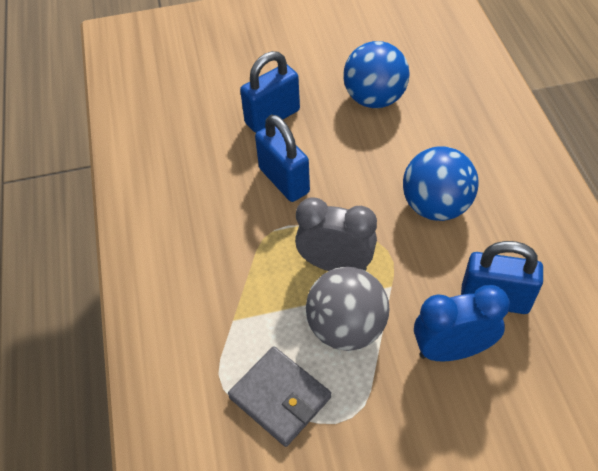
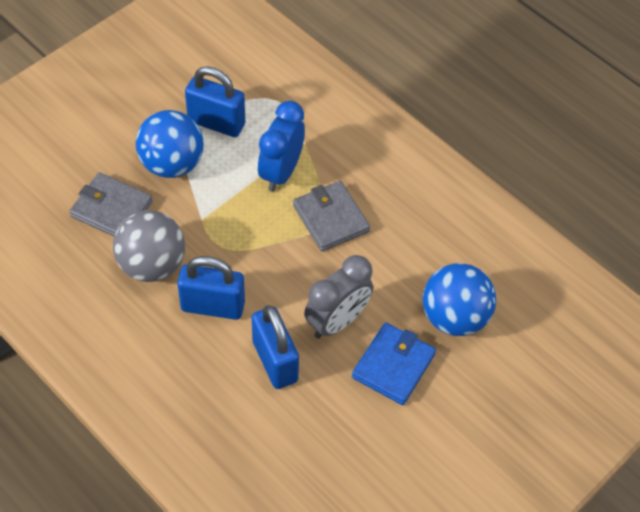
blue wallet: none = 0 -> [352,323,436,405] = 1
grey wallet: [228,346,331,447] = 1 -> [69,172,153,236] [293,181,370,251] = 2

